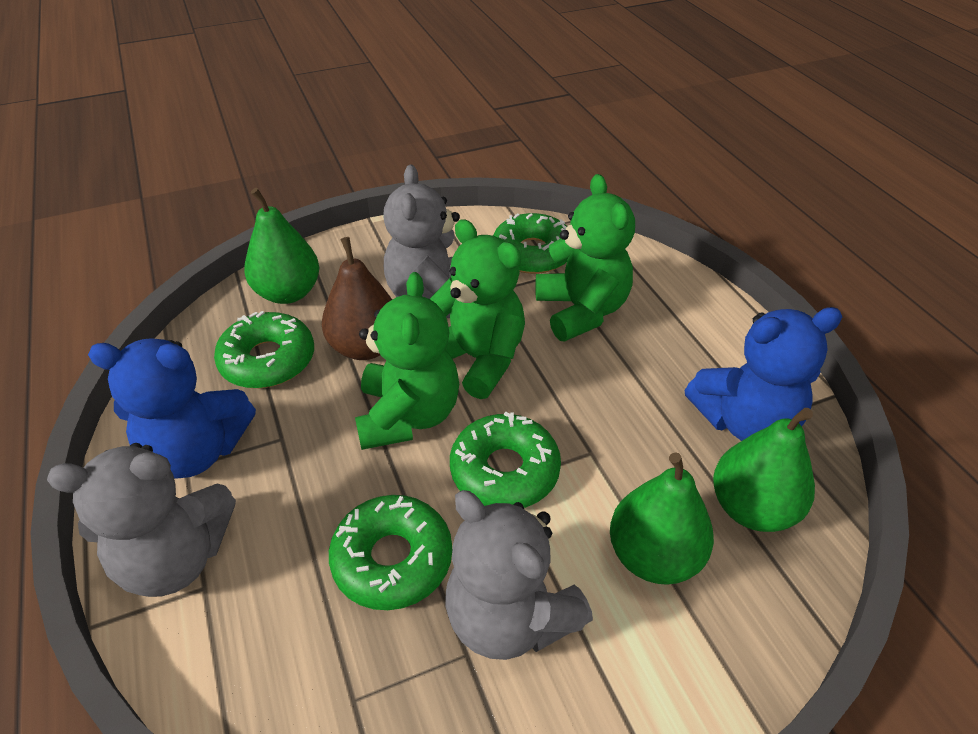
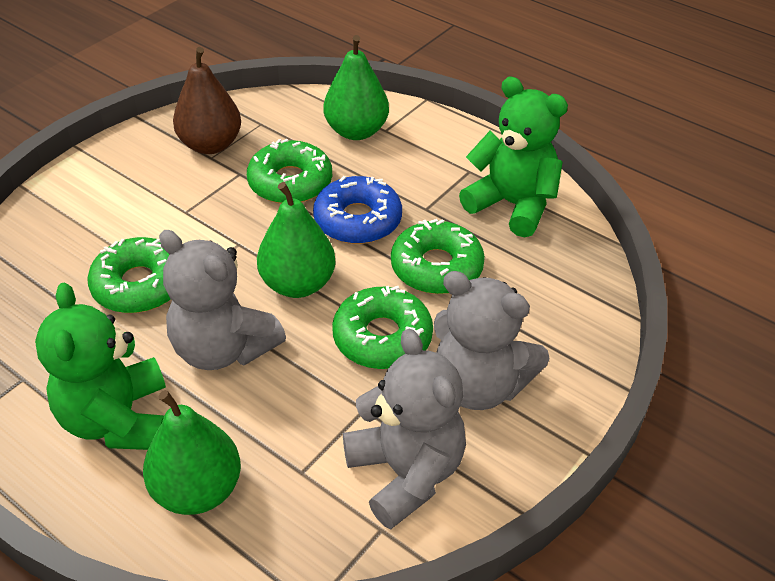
blue donut: none = 0 -> [313,176,402,244] = 1
blue teddy bear: [88,339,256,479] [685,307,842,441] = 2 -> none = 0
green teddy bear: [355,272,459,450] [430,219,525,399] [535,174,635,341] = 3 -> [35,283,166,450] [459,77,568,237] = 2

